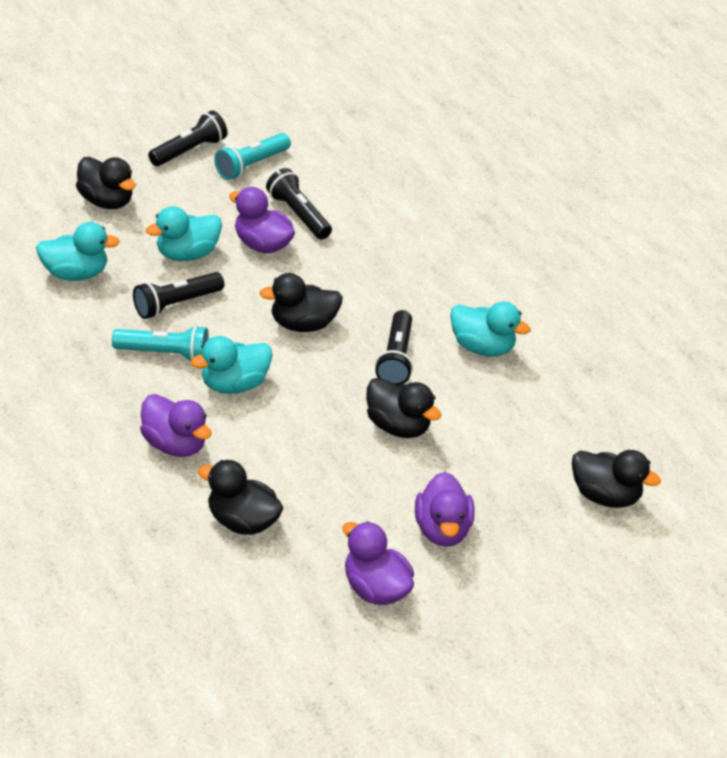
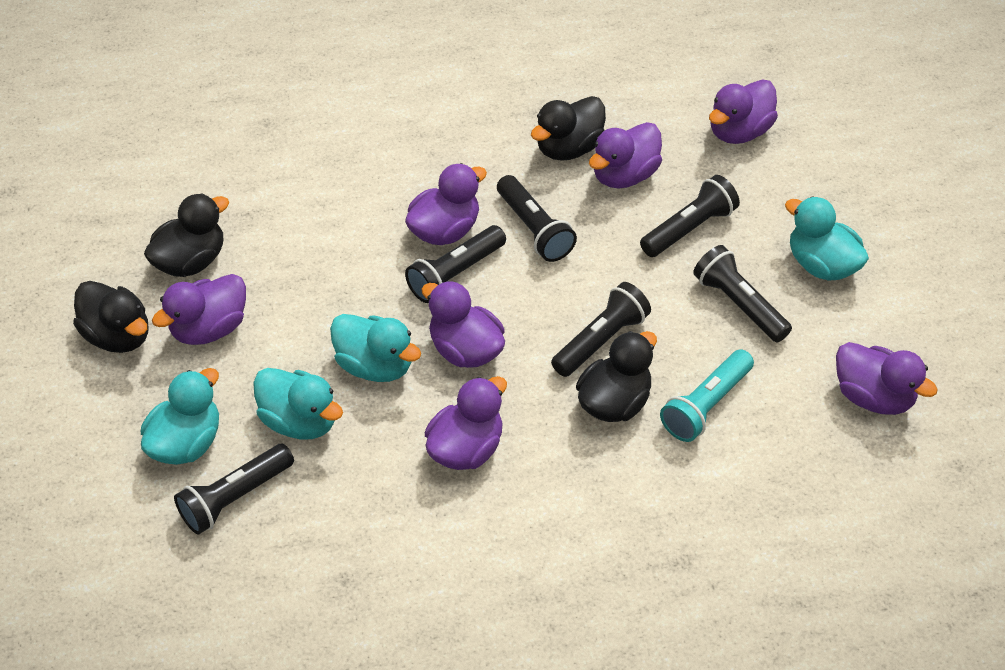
black duck: [76,157,136,209] [198,460,284,535] [259,273,343,332] [366,378,442,438] [572,450,661,508] = 5 -> [73,281,149,353] [144,193,229,277] [531,96,606,161] [576,331,657,422] = 4
black flashlight: [133,272,224,319] [148,110,227,166] [266,168,332,240] [375,310,413,385] = 4 -> [174,444,294,535] [405,225,506,303] [497,175,577,262] [551,282,651,377] [640,175,740,257] [693,245,792,342] = 6
purple duck: [140,394,212,457] [229,187,295,253] [342,522,414,605] [415,472,474,547] = 4 -> [152,274,246,345] [405,163,487,245] [422,281,505,368] [425,376,507,470] [589,122,662,188] [709,79,778,144] [836,342,938,415] = 7
turquoise flashlight: [112,325,209,361] [214,133,291,180] = 2 -> [660,349,754,442] = 1

